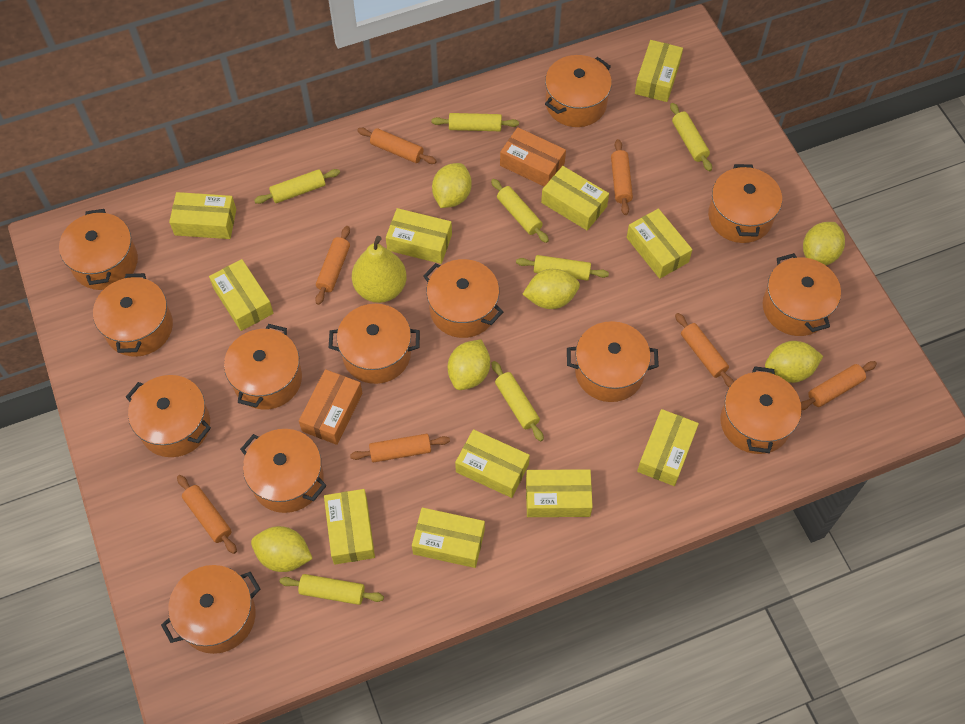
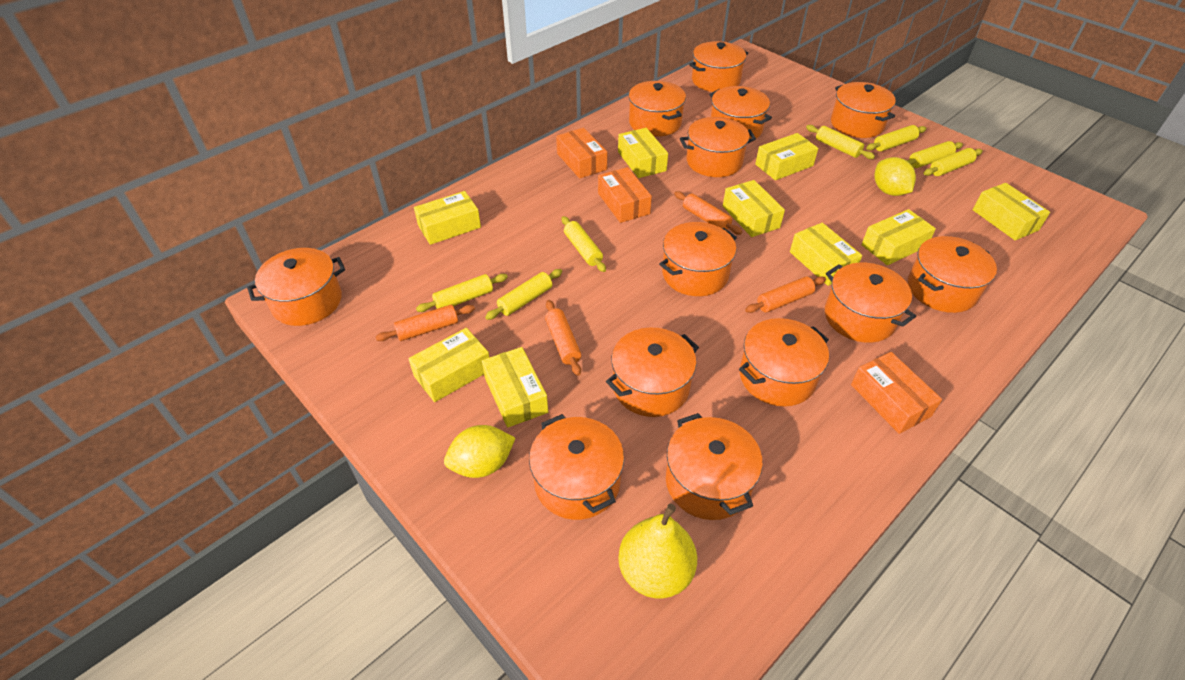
orange box: [299,369,363,445] [500,127,566,187] = 2 -> [556,128,607,179] [598,167,652,223] [851,352,942,434] = 3
orange rolling pin: [177,475,237,554] [315,226,350,305] [350,434,450,463] [357,128,437,164] [611,139,633,215] [675,313,734,387] [801,361,877,410] = 7 -> [376,305,475,341] [545,300,581,376] [674,191,742,235] [745,276,826,313] = 4
yellow box: [169,192,236,239] [209,259,274,331] [324,489,375,565] [386,208,452,264] [412,508,485,568] [455,429,530,498] [526,469,593,517] [541,166,609,230] [627,209,692,279] [635,40,683,102] [637,409,699,486] = 11 -> [408,328,490,402] [414,191,481,245] [482,347,548,428] [618,128,668,178] [723,180,785,237] [755,133,818,180] [790,223,862,286] [861,209,936,265] [973,183,1050,240] = 9
yellow lemon: [251,526,313,572] [432,163,472,208] [448,339,490,390] [522,269,580,309] [765,341,823,383] [803,222,845,265] = 6 -> [444,425,516,478] [874,157,916,196] = 2

